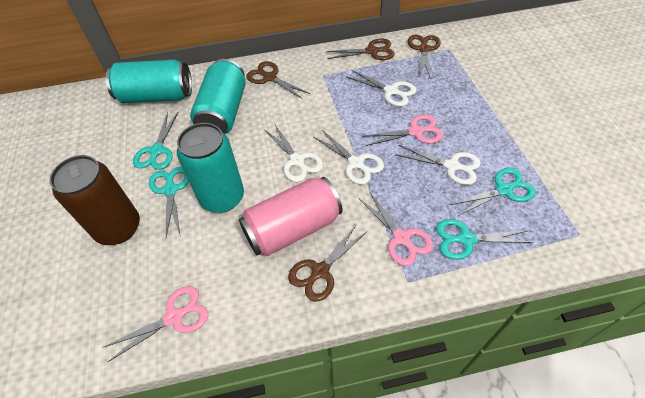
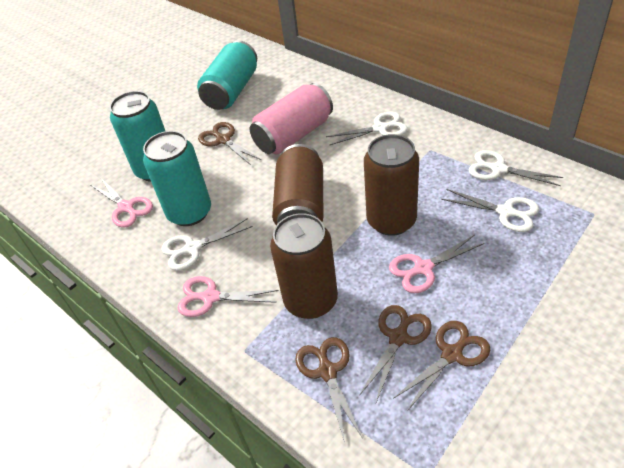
brown can: [50,155,140,245] = 1 -> [270,213,338,319] [272,144,323,225] [364,134,419,236] = 3
turquoise scissors: [133,112,178,170] [149,167,189,237] [436,219,534,260] [450,168,536,216] = 4 -> none = 0

